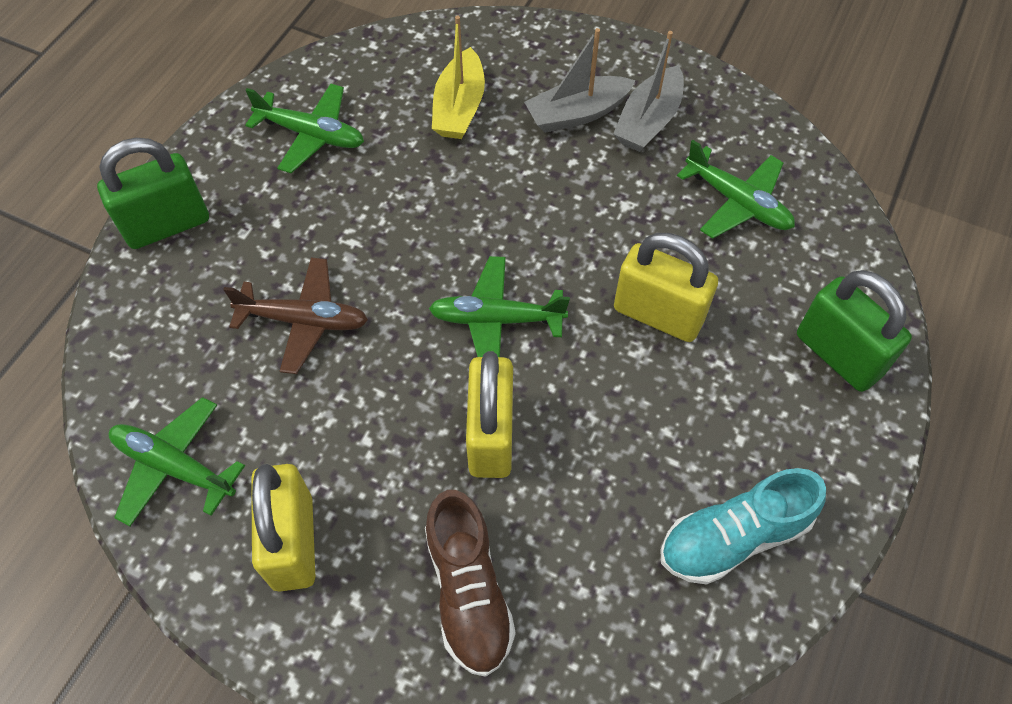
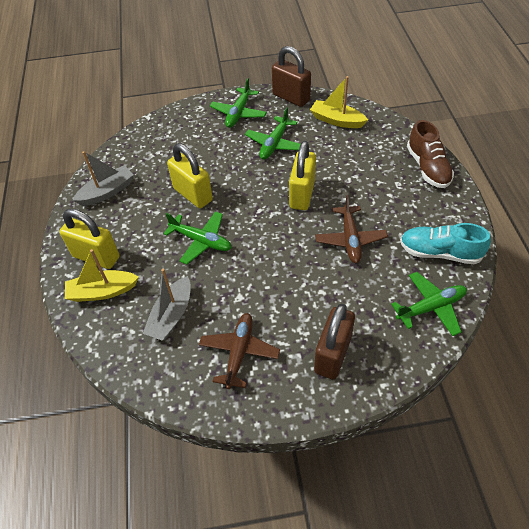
brown padlock: none = 0 -> [272,46,311,107] [314,304,355,379] = 2
brown plane: [223,258,368,374] = 1 -> [199,313,280,389] [315,195,388,263] = 2
green padlock: [97,138,209,249] [797,270,912,392] = 2 -> none = 0
yellow boat: [432,16,485,139] = 1 -> [65,249,139,302] [310,76,368,128] = 2

